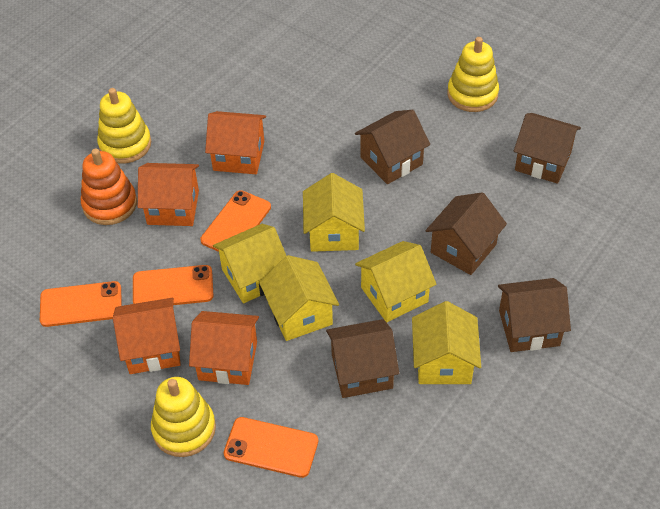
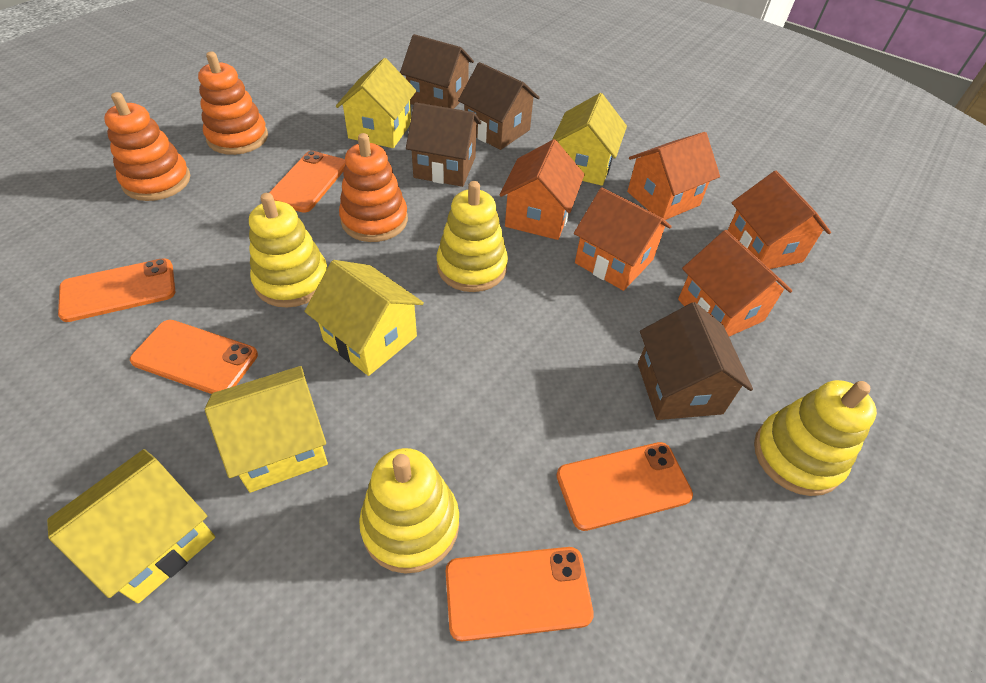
brown house: [326,319,399,398] [355,110,430,184] [426,192,507,275] [498,278,571,352] [514,113,581,184] = 5 -> [400,34,474,109] [406,102,481,187] [458,62,540,150] [638,302,753,420] = 4
orange house: [113,298,181,374] [138,163,199,226] [189,311,259,385] [205,111,266,174] = 4 -> [500,139,585,240] [574,187,672,291] [627,132,720,220] [678,230,792,337] [727,171,831,269] = 5
orange phone: [40,281,122,327] [133,265,214,305] [200,190,271,252] [224,417,318,478] = 4 -> [58,259,175,322] [130,320,258,394] [269,151,346,213] [446,547,594,641] [556,442,693,531] = 5
orange stacking toy: [81,148,137,225] = 1 -> [104,92,190,201] [198,52,268,155] [339,133,408,242] = 3
yellow stacking toy: [97,88,151,164] [151,377,216,457] [447,37,499,112] = 3 -> [249,193,327,308] [359,448,459,574] [437,181,508,292] [754,380,877,496] = 4

